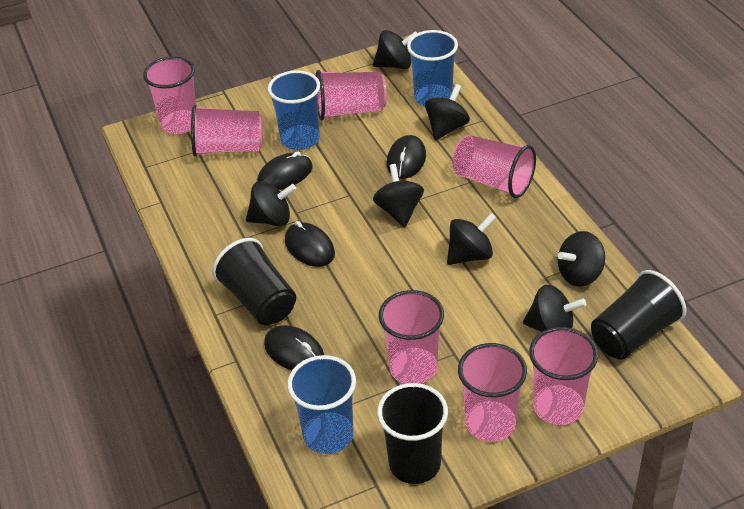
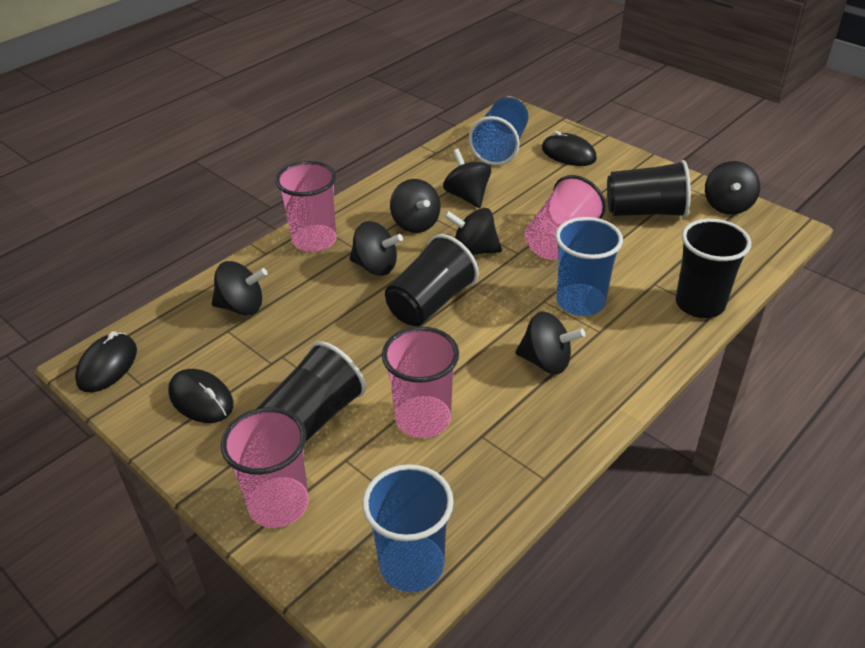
black cup: [212,238,296,325] [377,383,448,484] [591,270,686,360] = 3 -> [256,341,366,441] [385,234,479,326] [607,160,691,218] [676,219,751,318] = 4
black mouse: [257,152,313,190] [264,325,324,370] [285,221,335,267] [387,135,426,179] = 4 -> [75,331,137,392] [168,369,234,423] [542,131,597,166] = 3
pink cup: [143,56,197,134] [191,105,262,157] [316,70,387,120] [379,290,444,384] [452,135,536,198] [458,343,527,442] [529,327,598,425] = 7 -> [221,407,309,528] [275,161,336,252] [382,326,459,438] [525,175,606,260] = 4

